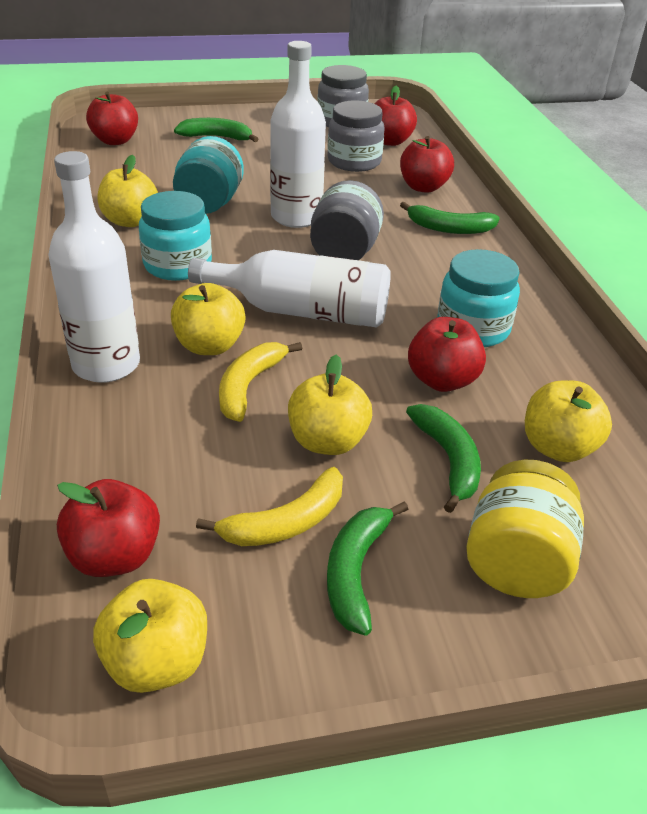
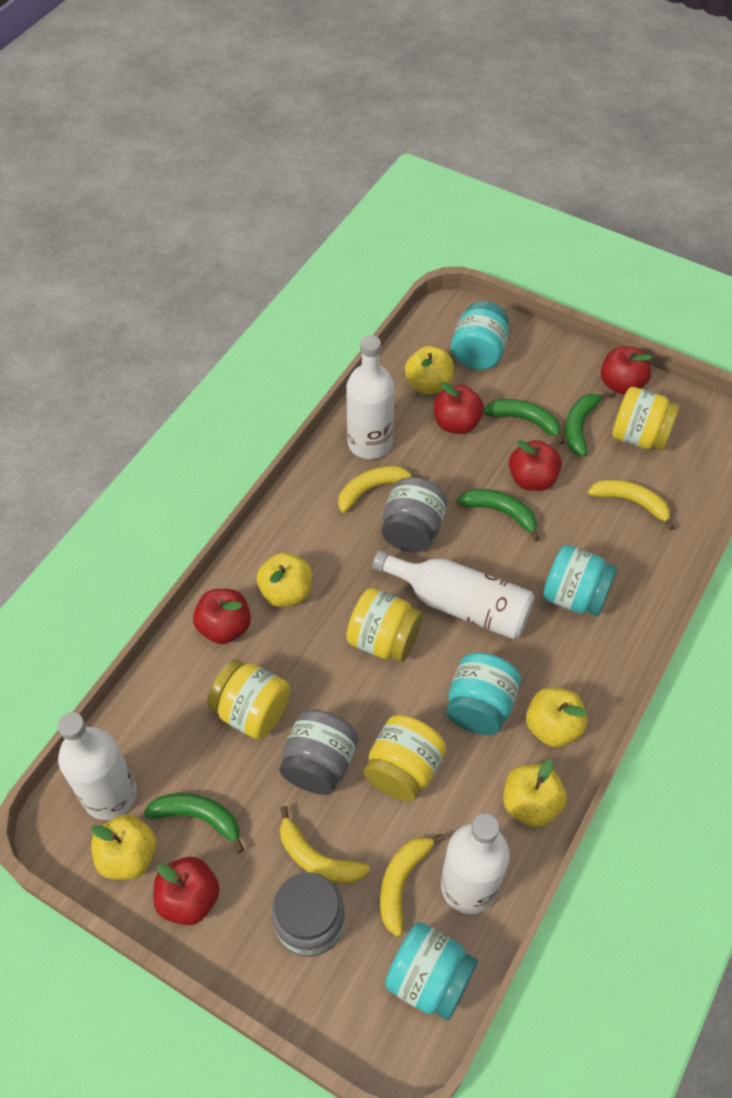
turquoise jar: [139,191,212,281] [173,136,244,214] [437,249,520,347] = 3 -> [385,922,478,1021] [446,652,521,735] [451,301,509,370] [543,545,617,616] = 4
white bottle: [48,151,140,383] [188,250,391,328] [270,41,326,228] = 3 -> [58,712,137,820] [346,335,395,459] [373,550,535,639] [441,813,510,914] = 4
yellow banana: [196,467,343,546] [219,342,302,422] = 2 -> [280,806,370,883] [338,465,422,513] [380,834,446,937] [588,479,675,530] = 4
yellow jar: [466,459,584,598] = 1 -> [207,659,290,739] [346,588,423,662] [364,715,446,802] [612,387,680,451] = 4

